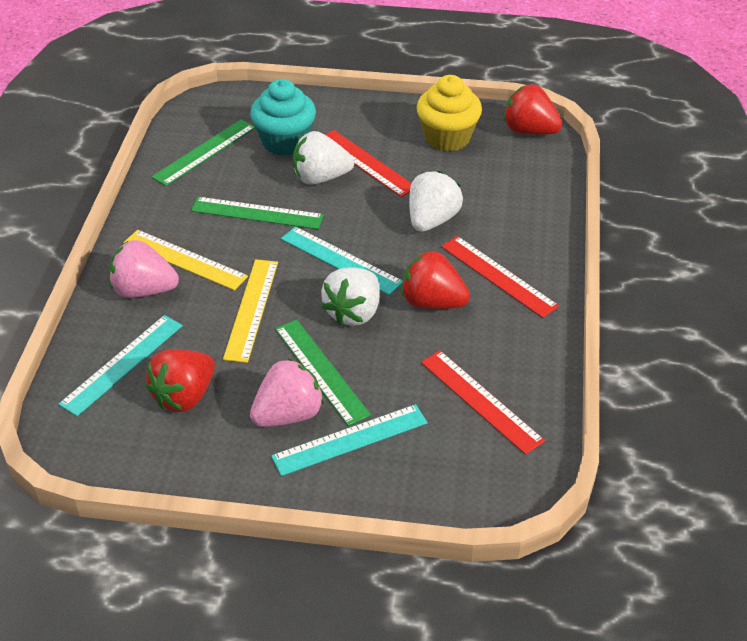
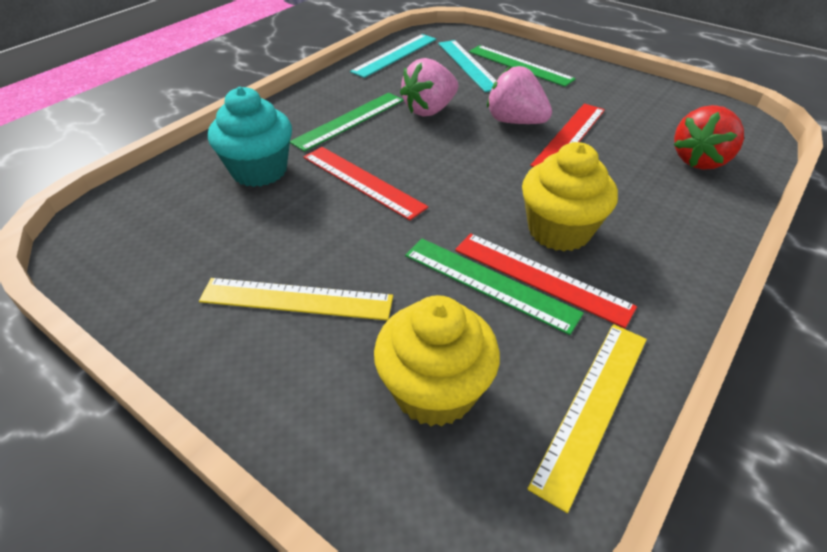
red strawberry: [146,349,215,412] [401,251,470,309] [504,84,562,135] = 3 -> [674,105,744,170] = 1
turquoise ruler: [58,315,183,416] [271,404,428,476] [281,226,403,295] = 3 -> [350,34,436,78] [438,40,496,92] = 2
white strawberry: [293,131,354,185] [321,267,379,326] [409,171,463,232] = 3 -> none = 0
yellow cupcake: [417,75,482,151] = 1 -> [374,295,500,426] [522,142,618,251] = 2

